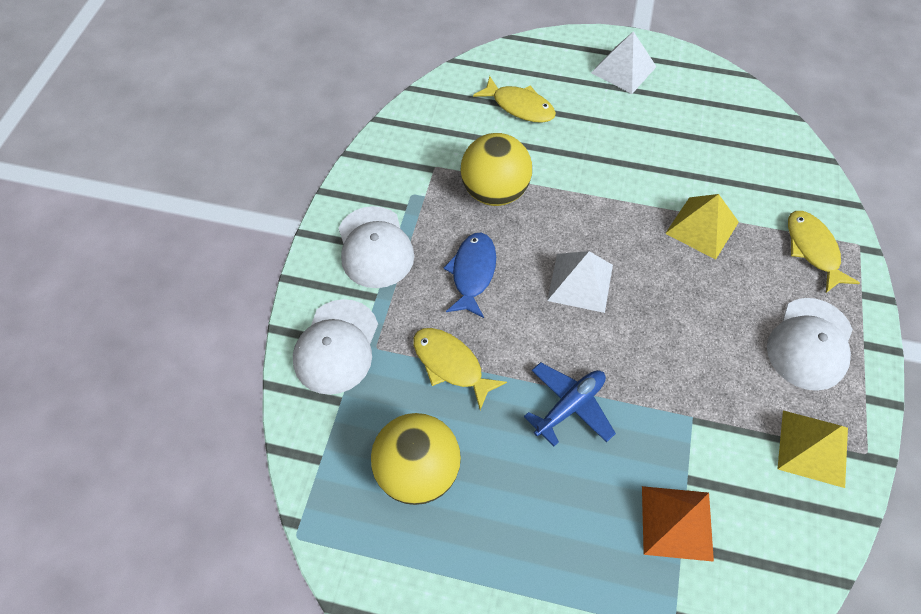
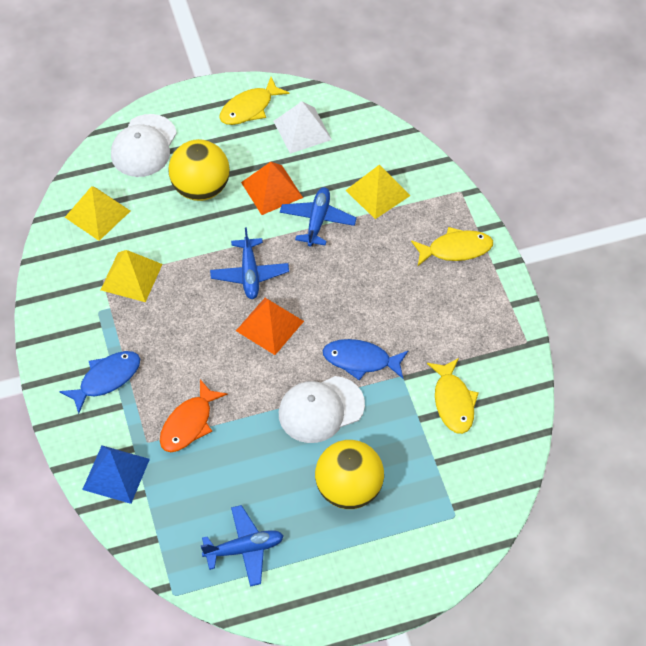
blue fish: [443,233,496,318] = 1 -> [59,351,140,414] [323,339,408,381] = 2
blue plane: [524,362,616,446] = 1 -> [201,505,284,587] [210,227,289,299] [280,187,357,247] = 3
blue pyramid: none = 0 -> [82,446,150,504] = 1
orange fish: none = 0 -> [160,379,228,452] = 1
orange pyramid: [642,486,714,562] = 1 -> [236,298,304,355] [241,162,303,215] = 2
white cap: [293,299,378,395] [339,206,414,288] [767,298,853,391] = 3 -> [111,114,177,177] [279,376,365,443] = 2
white pyramid: [547,251,613,313] [591,31,657,94] = 2 -> [273,101,332,154] = 1
yellow pyramid: [665,194,739,260] [778,410,848,488] = 2 -> [65,186,130,241] [101,250,163,302] [345,165,411,219] = 3

